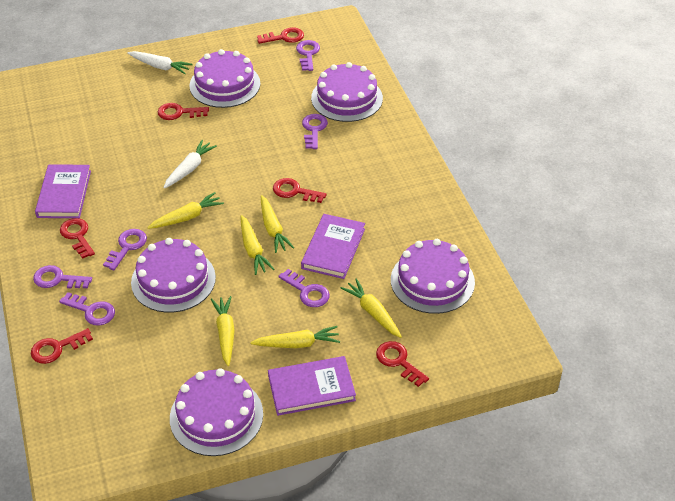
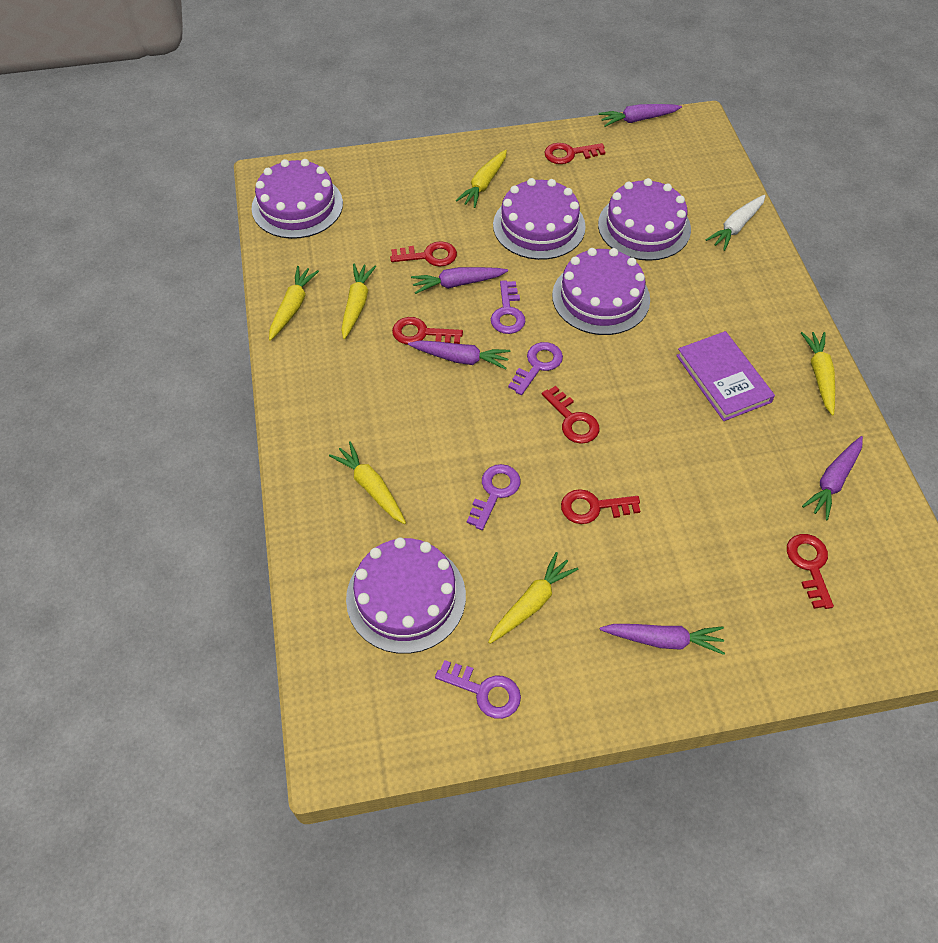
purple book: [35,164,91,218] [268,356,356,416] [301,214,365,279] = 3 -> [676,331,775,421] = 1
purple carrot: none = 0 -> [408,340,510,370] [411,267,508,294] [598,104,682,127] [600,624,725,655] [802,436,863,520] = 5
purple key: [33,265,92,289] [59,292,115,326] [103,229,147,270] [278,269,330,307] [296,40,320,71] [302,114,328,149] = 6 -> [435,660,521,719] [467,464,520,530] [491,280,526,334] [508,342,563,395] = 4
white carrot: [127,51,193,74] [163,140,217,189] = 2 -> [706,195,765,251] = 1

